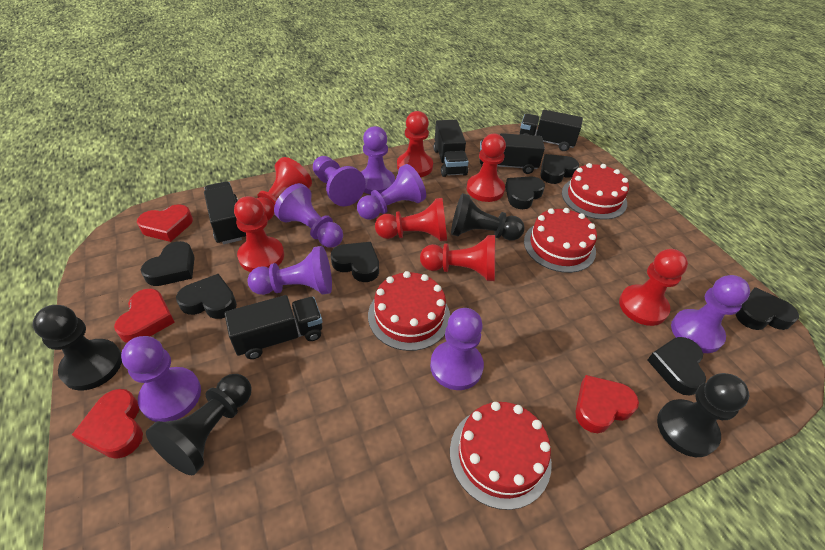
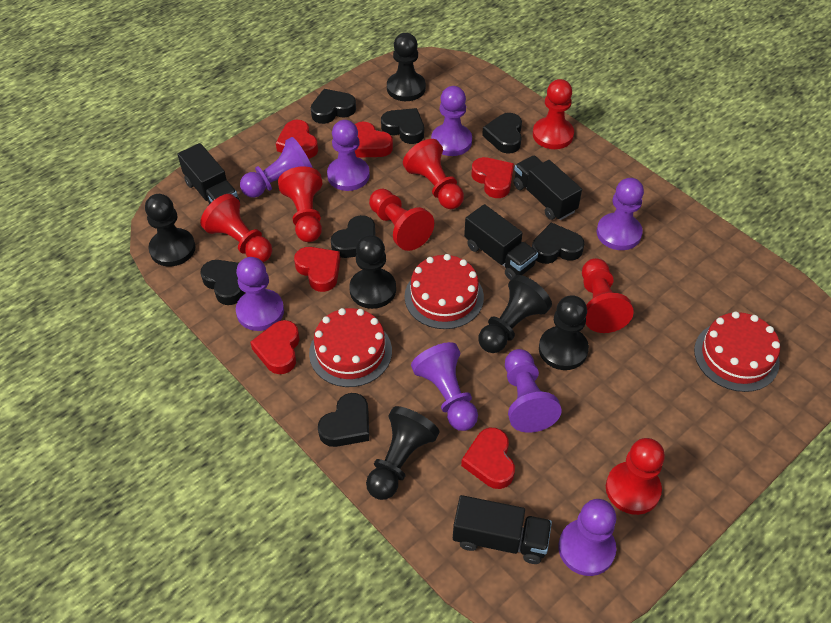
black pawn: [33,305,122,391] [146,374,252,475] [451,193,525,241] [657,373,749,457] = 4 -> [145,194,195,267] [349,235,396,309] [366,406,440,500] [387,33,426,101] [479,275,552,353] [539,295,589,370] = 6
black truck: [204,181,246,244] [224,295,322,359] [434,120,469,177] [479,133,545,174] [520,110,583,151] = 5 -> [177,143,240,206] [453,495,552,564] [464,204,538,280] [514,156,582,220] = 4
red cake: [368,271,450,351] [450,402,552,510] [524,208,597,273] [562,163,629,219] = 4 -> [309,308,392,387] [404,254,484,329] [694,312,780,392] = 3
red heart: [72,389,143,459] [114,289,175,343] [137,204,193,242] [575,375,639,433] = 4 -> [250,320,300,374] [276,120,318,159] [294,247,340,292] [355,122,393,158] [461,428,515,489] [471,157,514,198] = 6

